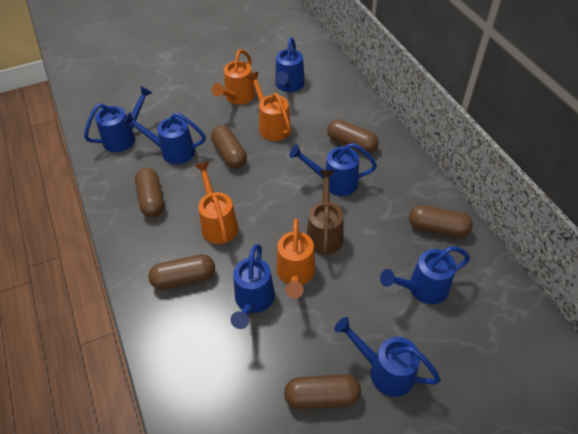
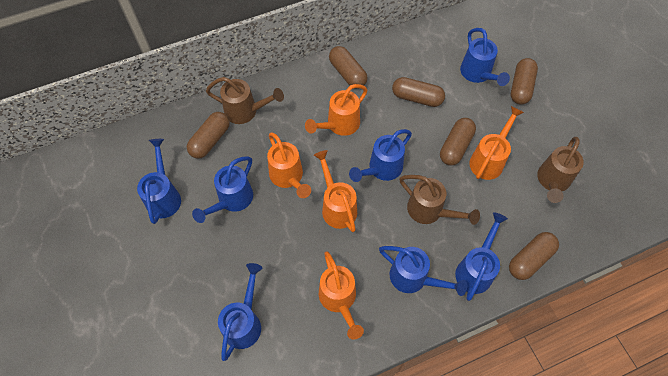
brown watering can: [307,170,344,255] = 1 -> [206,77,284,124] [399,175,480,225] [537,137,584,203] = 3
orange watering can: [195,162,238,244] [212,49,255,105] [247,72,291,141] [277,218,315,298] = 4 -> [267,132,311,198] [305,84,368,136] [314,150,357,232] [319,251,364,339] [469,106,524,180] = 5

